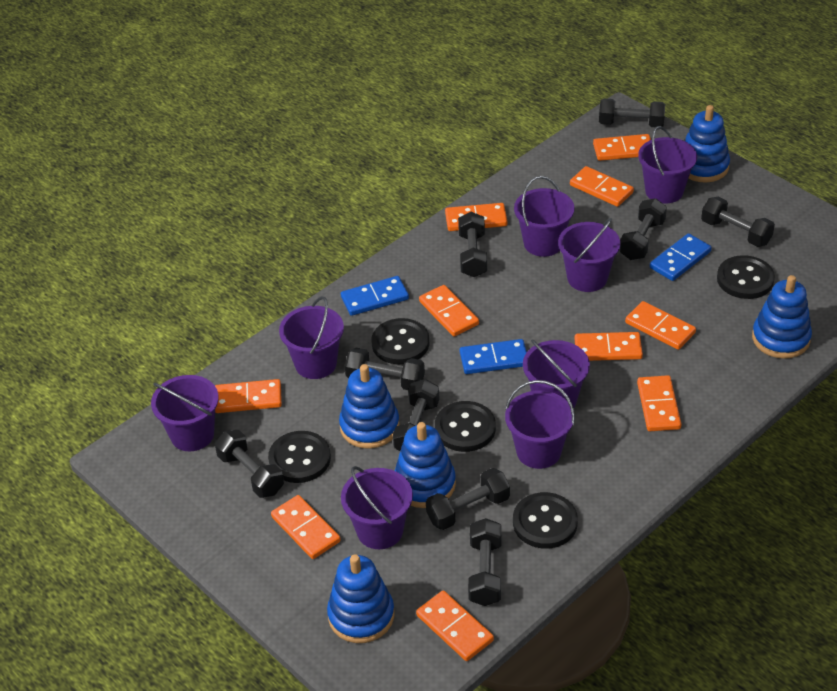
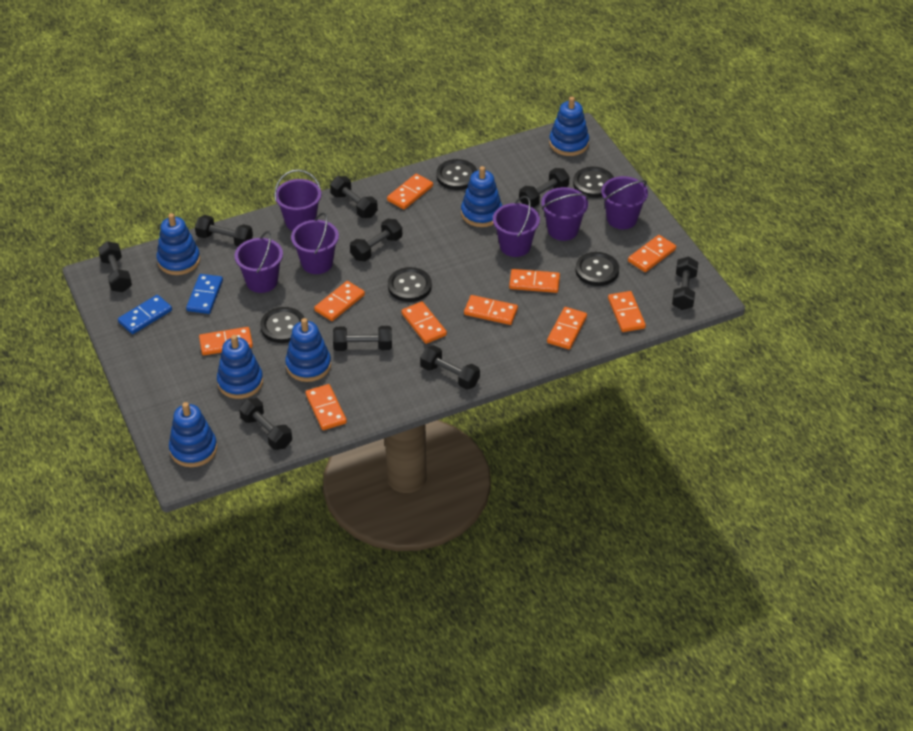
blue domino: [341,276,409,316] [460,339,527,374] [650,233,712,281] = 3 -> [118,295,172,334] [186,274,223,314] = 2
blue stacking toy: [327,554,394,643] [339,364,400,449] [395,422,456,508] [685,105,730,182] [752,275,812,359] = 5 -> [157,213,200,275] [169,402,217,467] [217,335,263,399] [285,318,331,382] [461,166,502,227] [549,97,589,156] = 6
purple bucket: [151,375,219,451] [279,296,344,379] [341,466,413,549] [505,380,575,469] [514,176,574,257] [523,339,590,408] [558,218,620,292] [638,126,697,204] = 8 -> [235,231,283,293] [274,169,321,231] [291,213,339,274] [493,196,540,257] [541,187,588,241] [601,176,648,229] = 6

